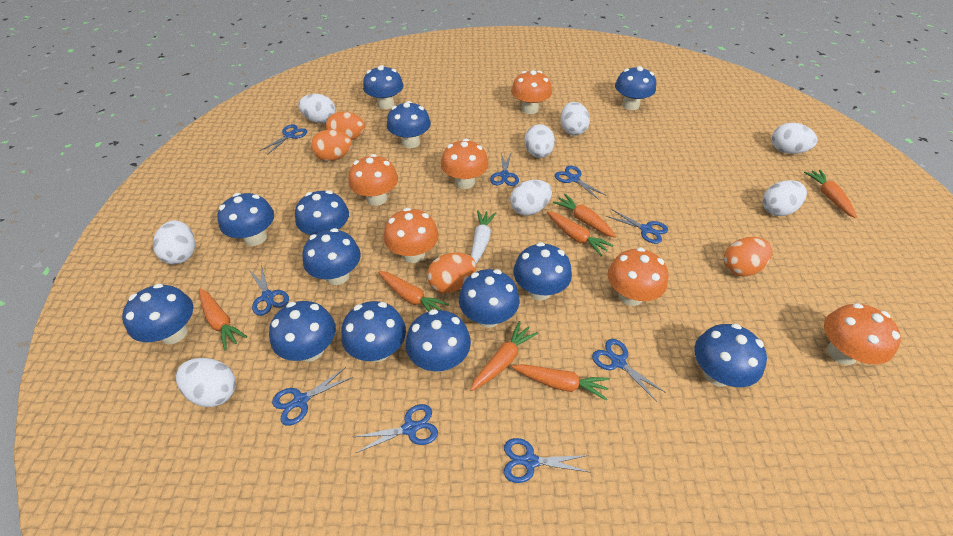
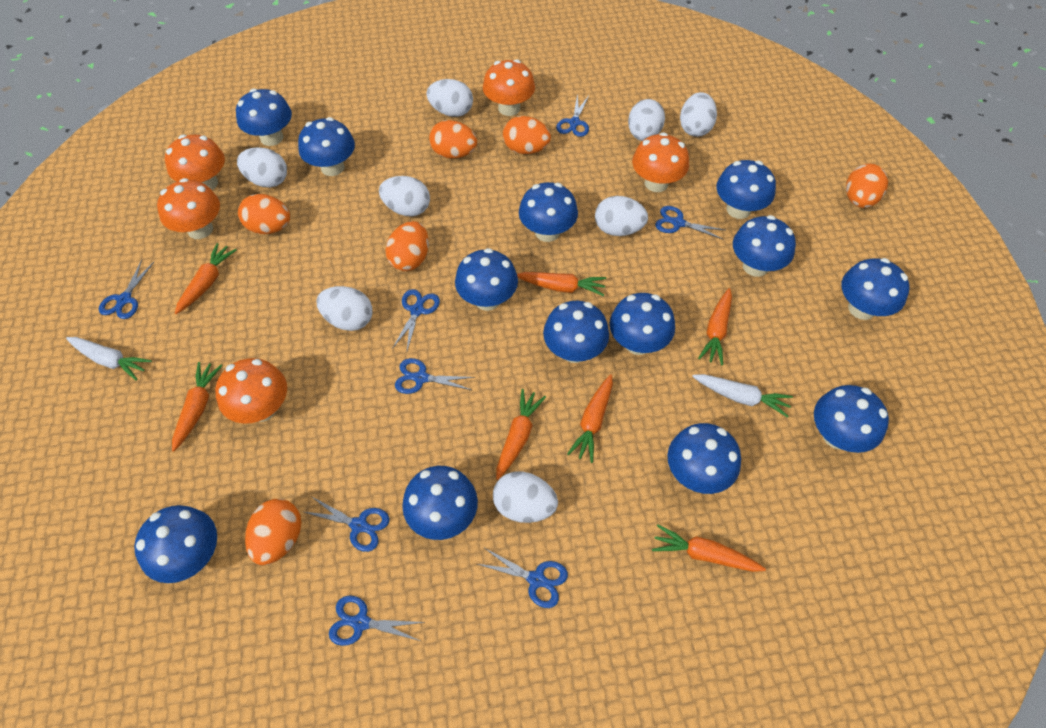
blue scissors: [249,265,289,316] [260,124,307,155] [272,367,353,426] [354,404,438,453] [490,153,519,186] [504,438,589,483] [555,166,605,200] [592,339,666,402] [606,209,668,244] = 9 -> [99,260,154,319] [304,497,389,552] [329,595,425,646] [392,289,440,351] [395,358,475,394] [478,547,568,608] [556,94,589,137] [655,206,725,239] = 8
orange egg: [311,130,352,161] [326,111,365,140] [427,253,476,293] [724,237,772,277] = 4 -> [238,194,290,234] [245,499,301,565] [385,221,429,271] [429,120,477,158] [503,116,551,154] [846,164,888,208] = 6
orange mushroom: [348,154,398,206] [384,208,439,263] [441,139,489,189] [511,70,552,114] [608,247,668,306] [824,303,901,365] = 6 -> [157,178,220,239] [165,134,225,190] [215,358,287,424] [483,59,535,116] [632,132,689,192] = 5
white carrot: [471,210,496,263] = 1 -> [66,337,152,381] [692,374,793,418] = 2

